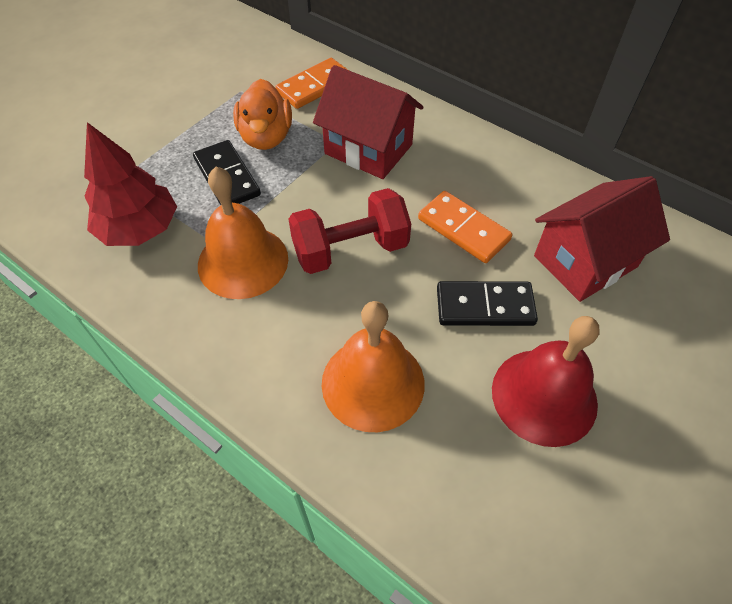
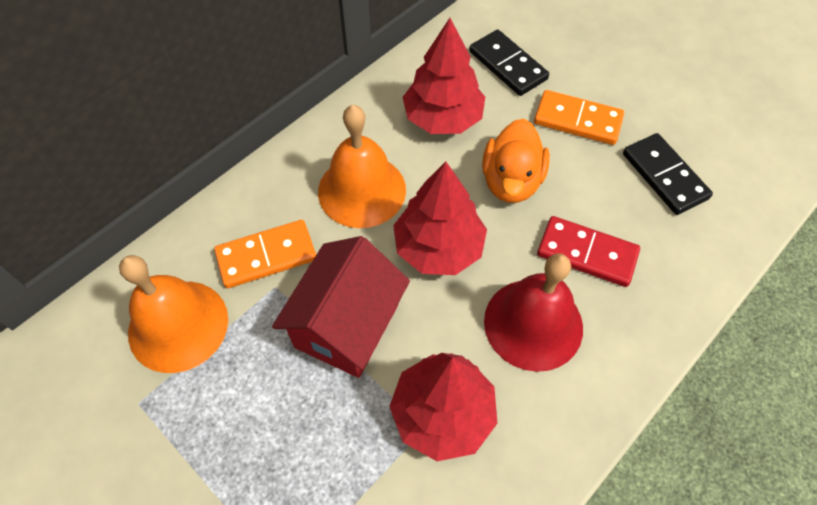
red domino: none = 0 -> [537,216,640,287] = 1
red dumbbell: [288,188,411,274] = 1 -> none = 0
red house: [313,65,424,179] [534,176,670,302] = 2 -> [272,236,410,378] = 1
red tree: [84,122,177,246] = 1 -> [389,353,498,461] [393,162,487,275] [402,18,485,134] = 3

